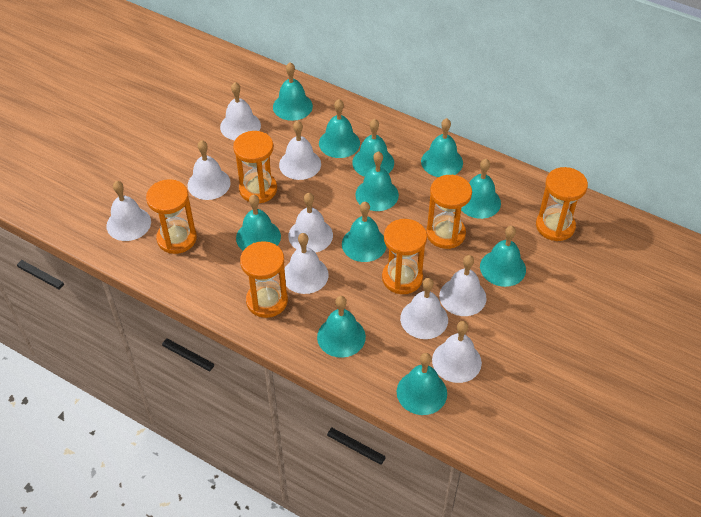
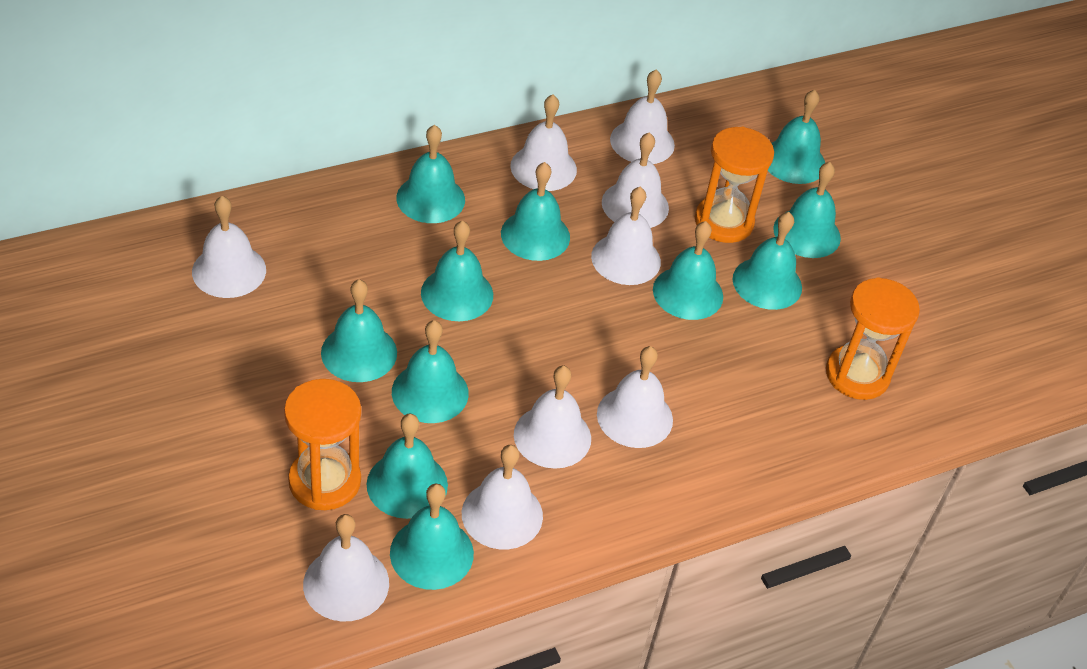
orange hourglass: [146,179,197,254] [233,131,277,203] [240,241,288,318] [382,219,427,294] [426,175,472,249] [536,167,588,241] = 6 -> [284,379,361,510] [695,127,774,243] [826,278,920,400] = 3

